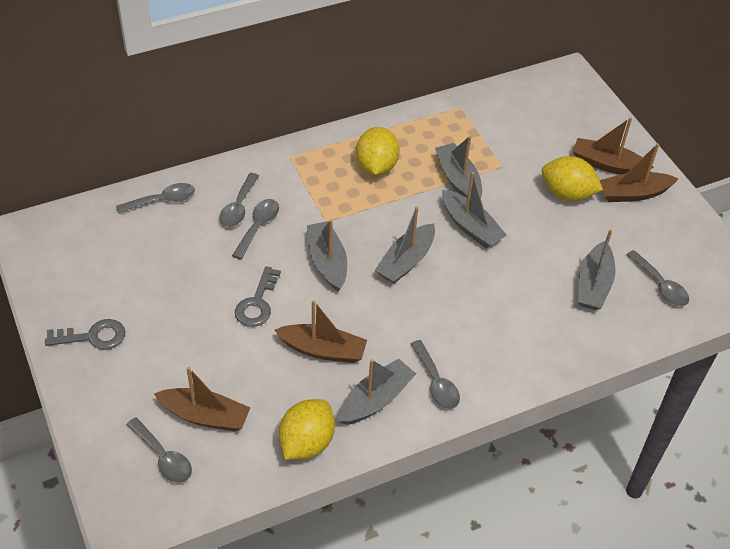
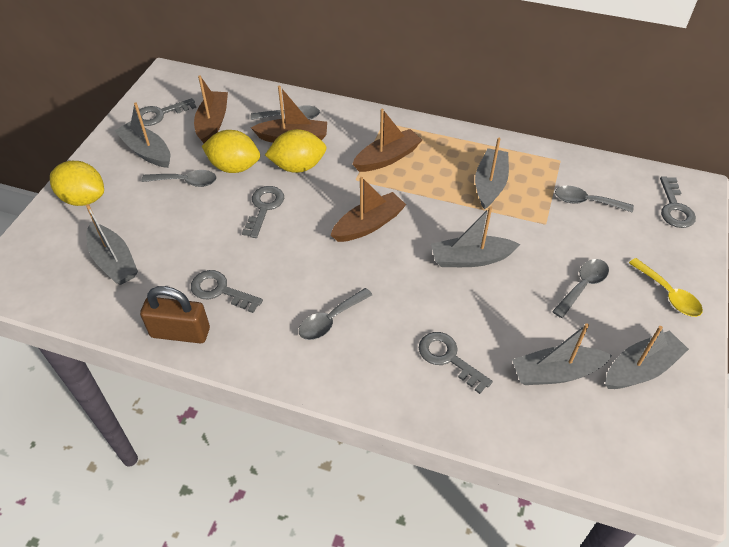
brown padlock: none = 0 -> [140,286,210,344] = 1
grey key: [45,319,125,350] [235,266,281,327] = 2 -> [139,98,197,126] [191,270,263,313] [242,186,284,238] [419,332,493,394] [660,176,696,228] = 5
grey spoon: [116,183,195,214] [126,417,192,483] [219,173,259,227] [232,199,279,260] [411,340,460,409] [626,250,689,306] = 6 -> [141,170,216,187] [251,105,320,120] [299,288,372,340] [552,259,609,318] [555,186,634,213] = 5
yellow spoon: none = 0 -> [629,258,703,317] = 1

